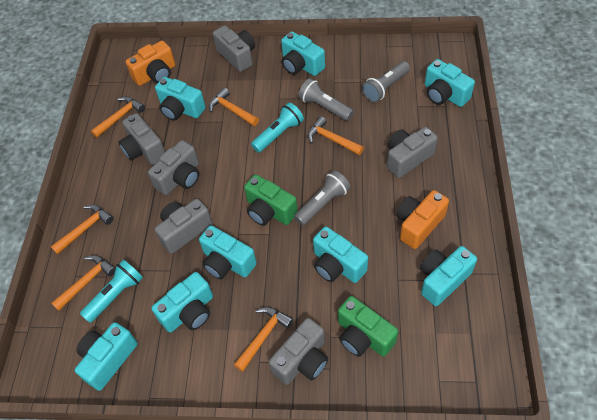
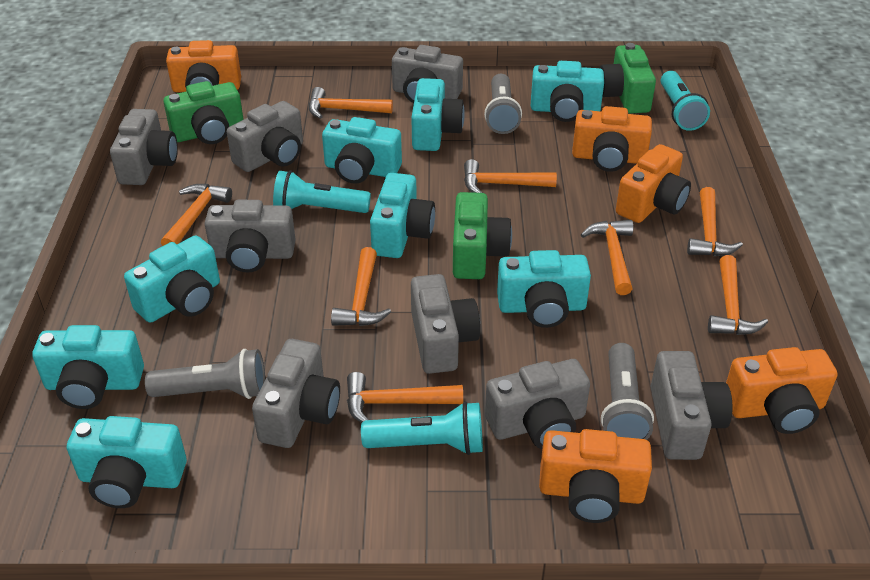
green camera: [244,175,298,226] [338,296,398,357] = 2 -> [163,81,244,144] [453,192,512,279] [599,43,656,113] = 3
grey camera: [119,113,165,165] [148,140,199,195] [155,199,212,254] [213,25,255,72] [269,318,328,385] [387,127,438,178] = 6 -> [110,109,178,185] [205,200,296,273] [227,101,303,172] [252,339,340,448] [392,45,463,103] [411,274,480,374] [485,359,590,449] [651,351,733,460] = 8
orange camera: [126,41,175,86] [396,190,449,249] = 2 -> [166,40,241,92] [539,429,652,523] [572,106,652,172] [616,144,691,223] [726,347,837,434] = 5
orange hammer: [51,205,114,254] [51,255,116,311] [91,96,145,138] [209,88,259,126] [234,307,293,372] [307,116,364,155] = 6 -> [161,184,232,246] [309,87,393,119] [331,247,391,326] [347,372,463,423] [464,159,557,193] [581,220,633,295] [687,187,743,256] [708,255,768,335] = 8
turquoise flashlight: [80,260,143,323] [251,103,304,153] = 2 -> [273,170,371,213] [361,401,483,455] [661,71,710,131] = 3

